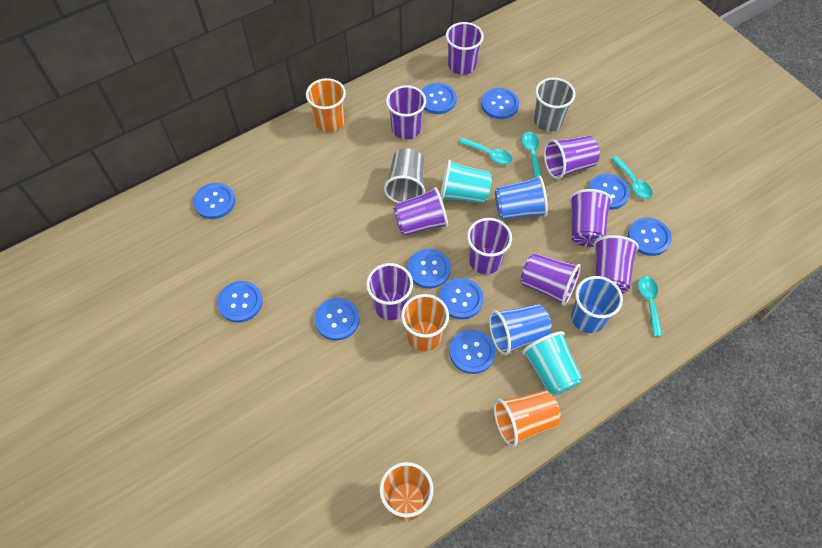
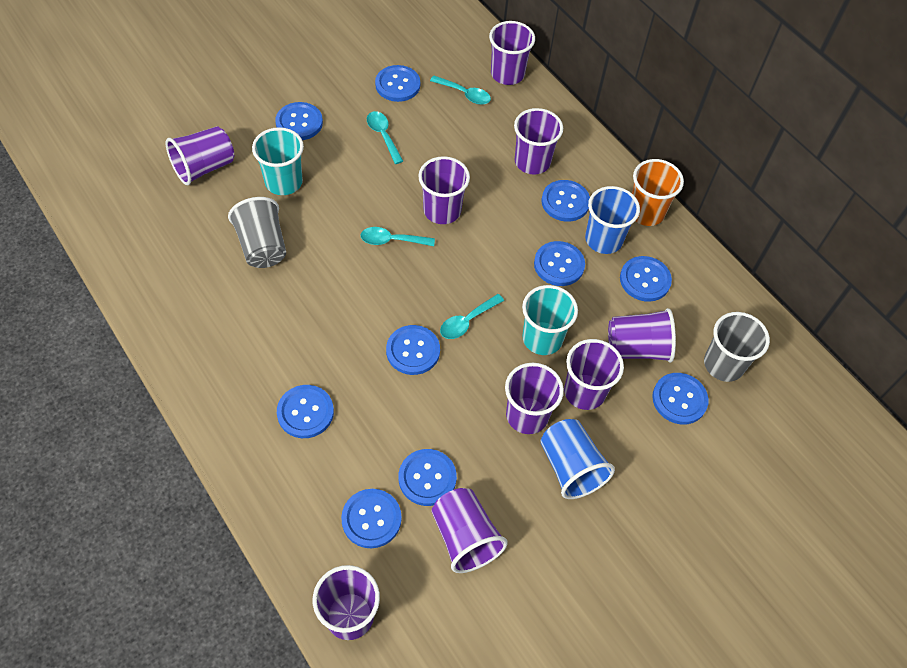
blue cup: [489,304,552,355] [495,175,548,220] [571,276,623,333] = 3 -> [540,419,615,499] [585,186,640,254] = 2
orange cup: [306,78,346,132] [379,462,434,521] [401,294,449,352] [494,390,561,447] = 4 -> [632,159,684,226] = 1

